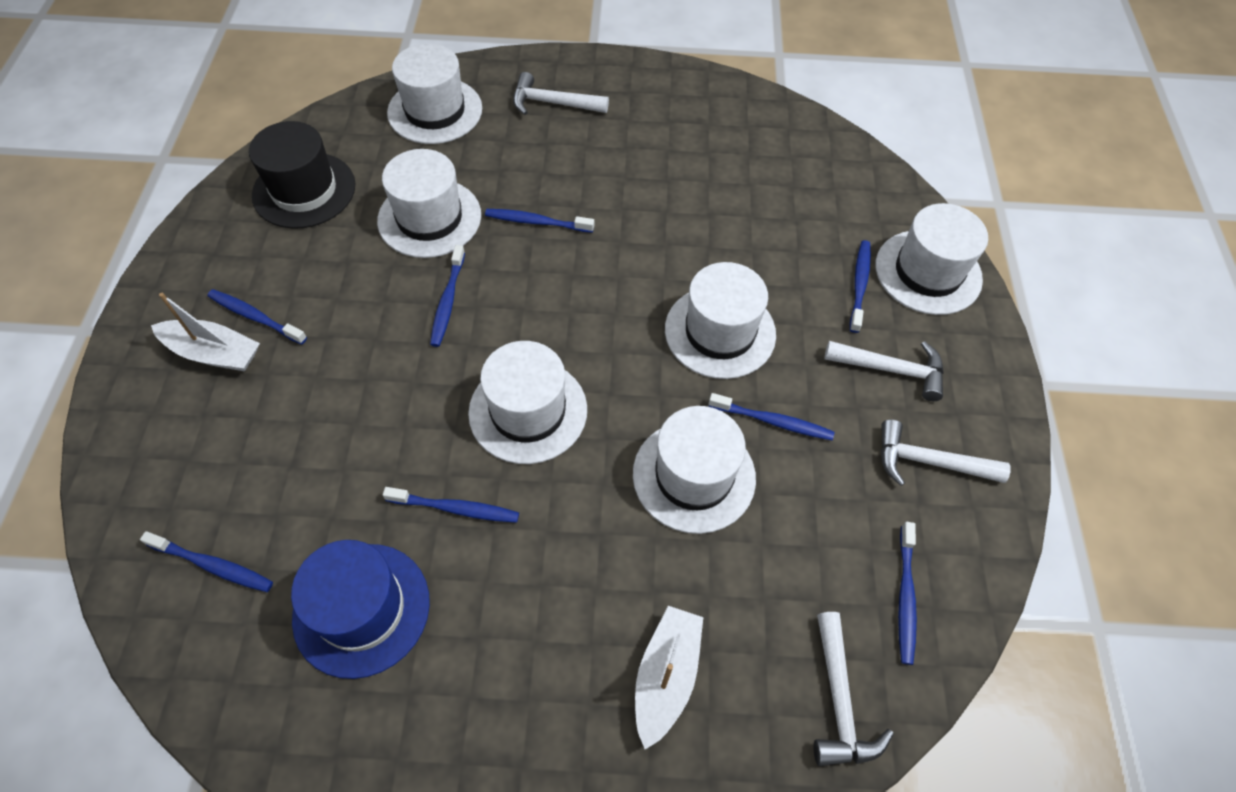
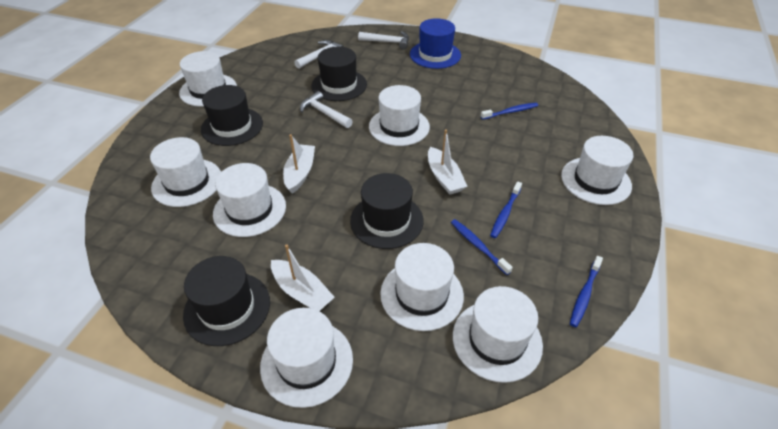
black hat: [249,121,355,229] = 1 -> [183,256,270,346] [201,85,263,146] [311,47,367,101] [350,173,424,249] = 4
blue toothbrush: [140,531,273,592] [207,289,307,344] [383,487,519,523] [430,245,465,347] [485,209,594,233] [709,393,835,440] [850,240,871,333] [898,522,917,665] = 8 -> [451,219,513,275] [480,103,538,120] [490,181,522,238] [570,256,603,327] = 4
white boat: [151,293,260,372] [635,606,703,749] = 2 -> [271,244,335,311] [283,134,315,194] [428,129,467,195] = 3
white hammer: [513,72,609,115] [814,612,893,766] [824,341,944,401] [880,419,1011,486] = 4 -> [294,40,344,69] [300,91,353,128] [358,31,409,50] = 3
white hat: [377,149,481,258] [387,43,482,144] [468,341,587,464] [633,406,756,534] [665,262,776,379] [876,203,988,315] = 6 -> [150,137,221,207] [179,51,237,107] [213,163,286,237] [260,308,353,408] [369,85,430,146] [380,243,464,331] [453,286,543,383] [561,136,633,205] = 8

